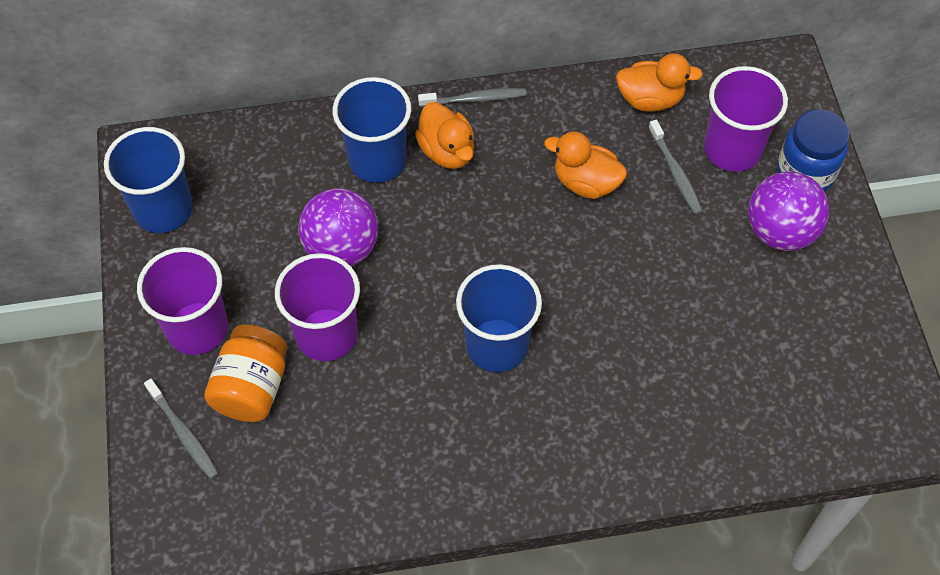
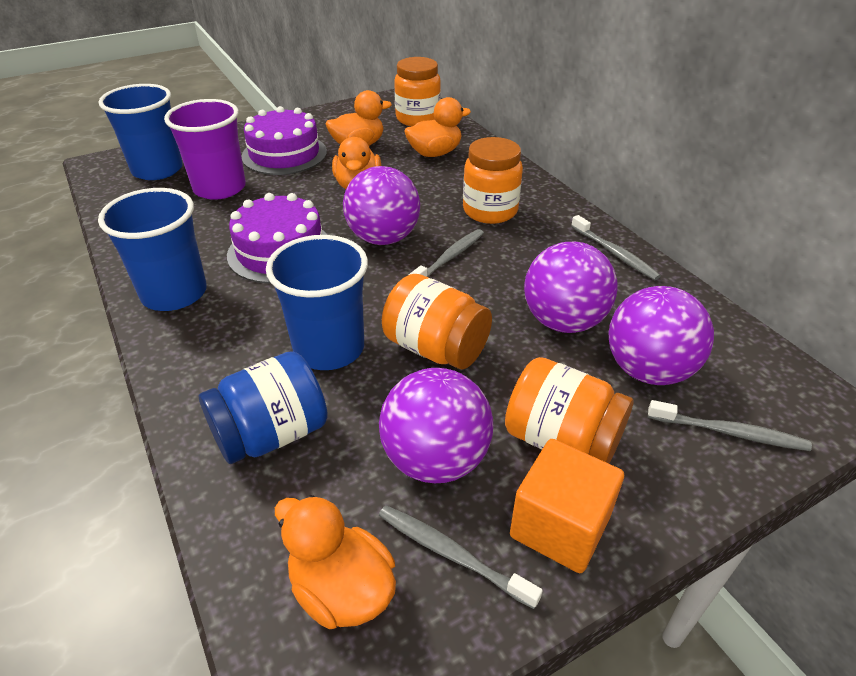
grey toothbrush: [144,379,219,479] [418,88,526,107] [649,120,703,215] = 3 -> [379,505,543,609] [409,229,484,277] [571,215,661,280] [648,400,812,451] = 4
orange cube: none = 0 -> [510,439,624,573] = 1
orange duck: [415,102,474,169] [544,131,627,199] [616,53,703,112] = 3 -> [275,495,396,629] [326,90,392,146] [332,137,381,189] [404,97,471,157] = 4
orange jar: [204,324,288,422] = 1 -> [382,274,492,369] [394,57,441,126] [463,137,523,224] [505,357,634,464] = 4
purple ball: [298,188,379,266] [748,171,830,251] = 2 -> [343,166,420,245] [379,368,493,483] [524,242,617,333] [609,286,714,385] = 4
purple cake: none = 0 -> [227,193,328,284] [241,106,327,175] = 2
purple cup: [137,247,228,355] [275,253,360,361] [704,66,788,172] = 3 -> [164,99,246,200] = 1

